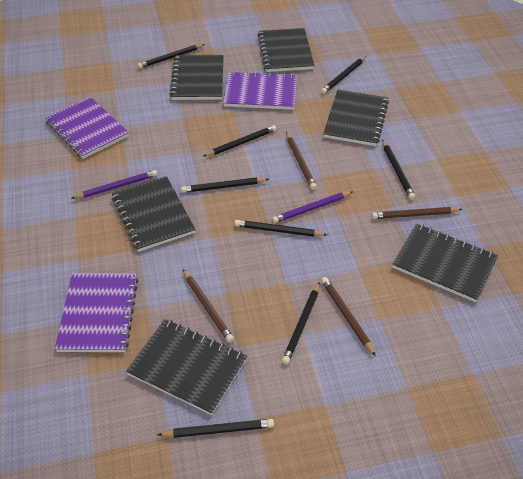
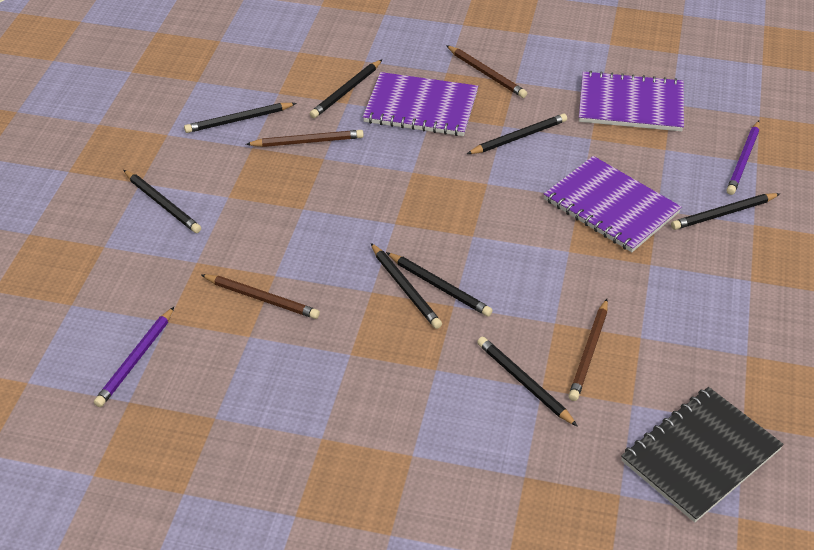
black notebook: [112,176,196,252] [126,319,247,415] [169,55,224,100] [258,28,314,72] [323,89,389,146] [392,223,498,302] = 6 -> [621,387,784,523] = 1

